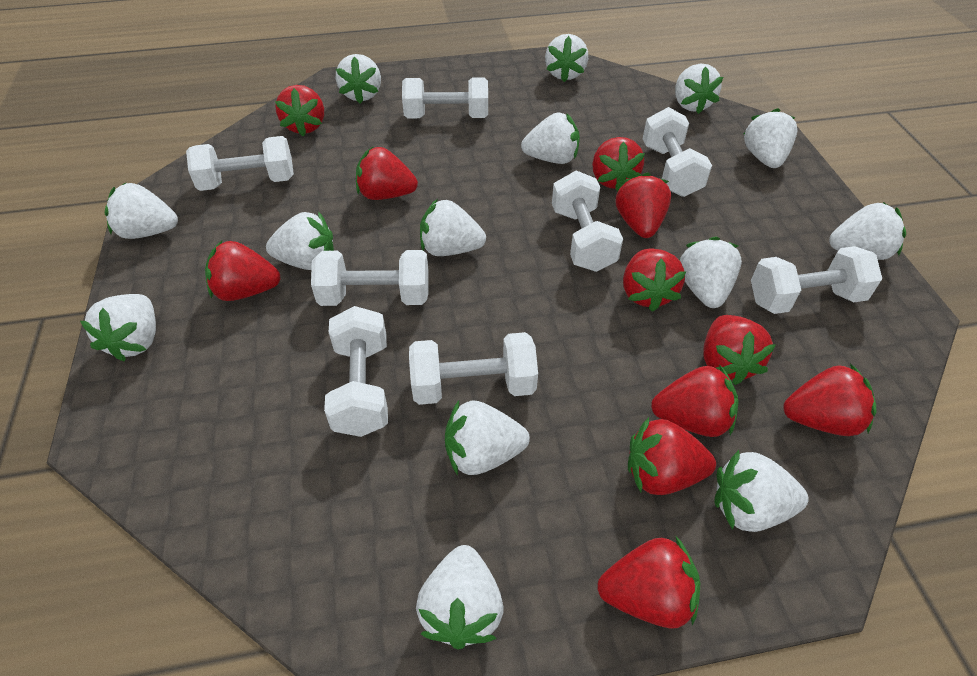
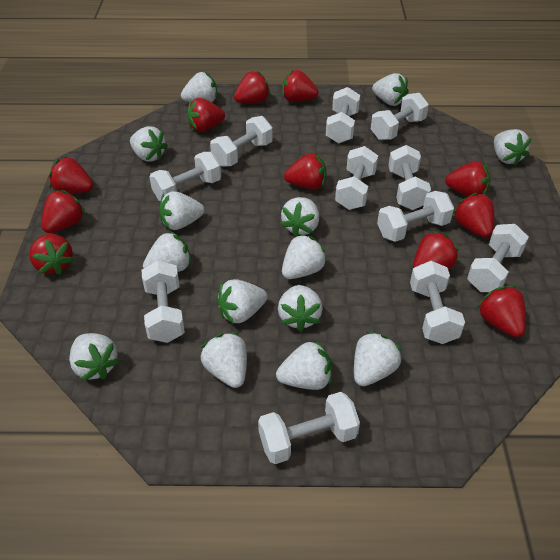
white dumbbell: [186,136,294,191] [311,250,429,306] [324,306,388,437] [402,78,488,118] [409,332,538,405] [552,170,623,272] [643,107,712,197] [751,246,882,314] = 8 -> [142,260,185,343] [149,152,221,201] [210,116,273,167] [258,392,360,464] [326,87,360,144] [335,146,378,210] [371,93,429,140] [377,191,454,242] [388,145,431,210] [410,261,465,344] [467,224,529,292] = 11

